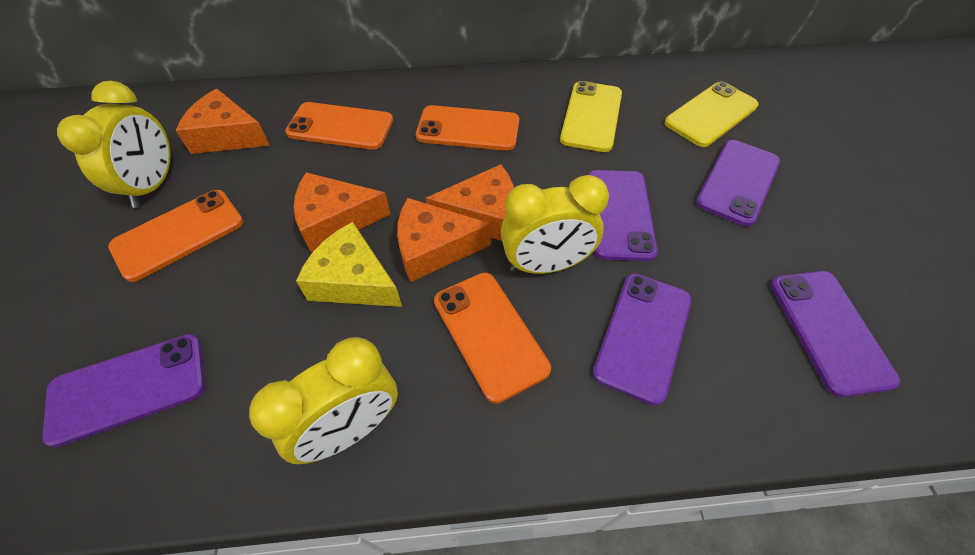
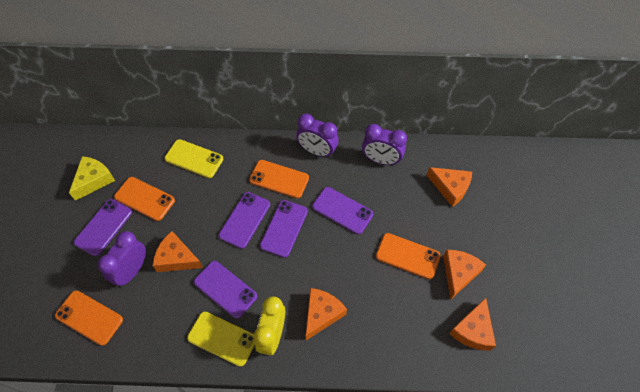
orange cheese: [176,89,270,154] [294,172,391,252] [397,198,491,282] [425,164,514,241] = 4 -> [153,231,203,272] [306,288,347,340] [427,167,472,207] [443,250,486,300] [449,298,496,351] = 5
purple clock: none = 0 -> [98,231,146,287] [296,114,339,158] [362,124,407,165] = 3
yellow clock: [57,81,171,208] [249,337,398,464] [500,175,609,274] = 3 -> [254,296,285,355] = 1

